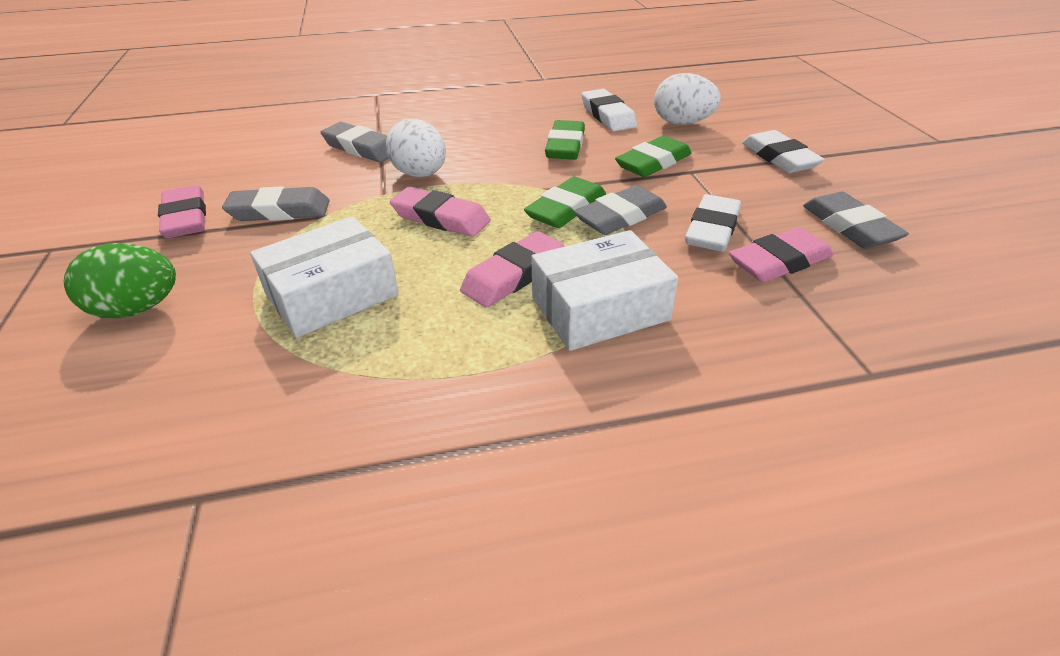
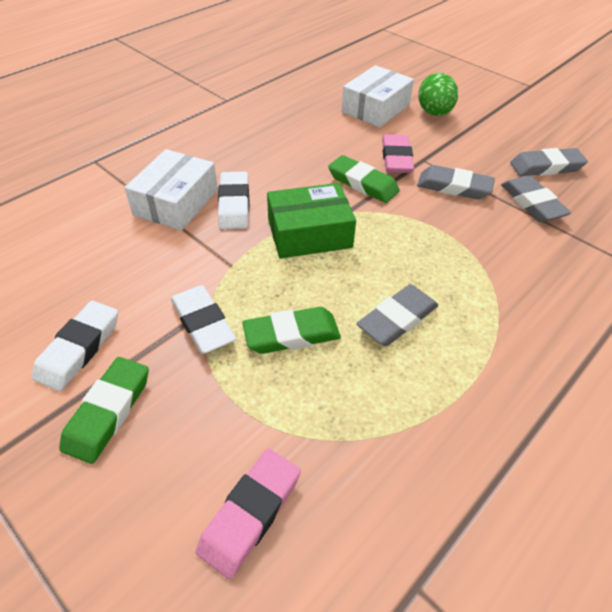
green box: none = 0 -> [267,183,356,259] = 1
pink eraser: [158,185,206,238] [390,186,491,237] [460,231,564,308] [729,227,833,282] = 4 -> [196,449,301,579] [382,134,414,173] = 2
white egg: [386,119,446,177] [654,73,721,125] = 2 -> none = 0

